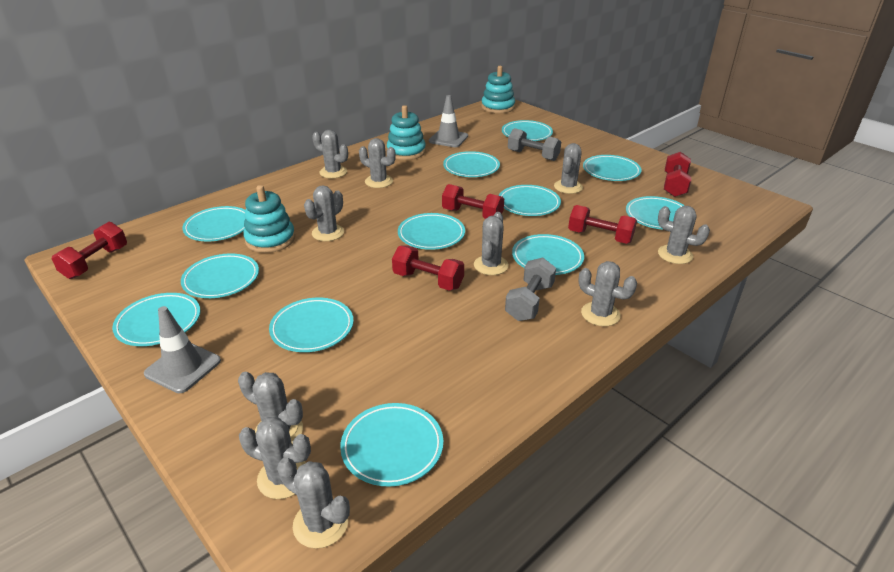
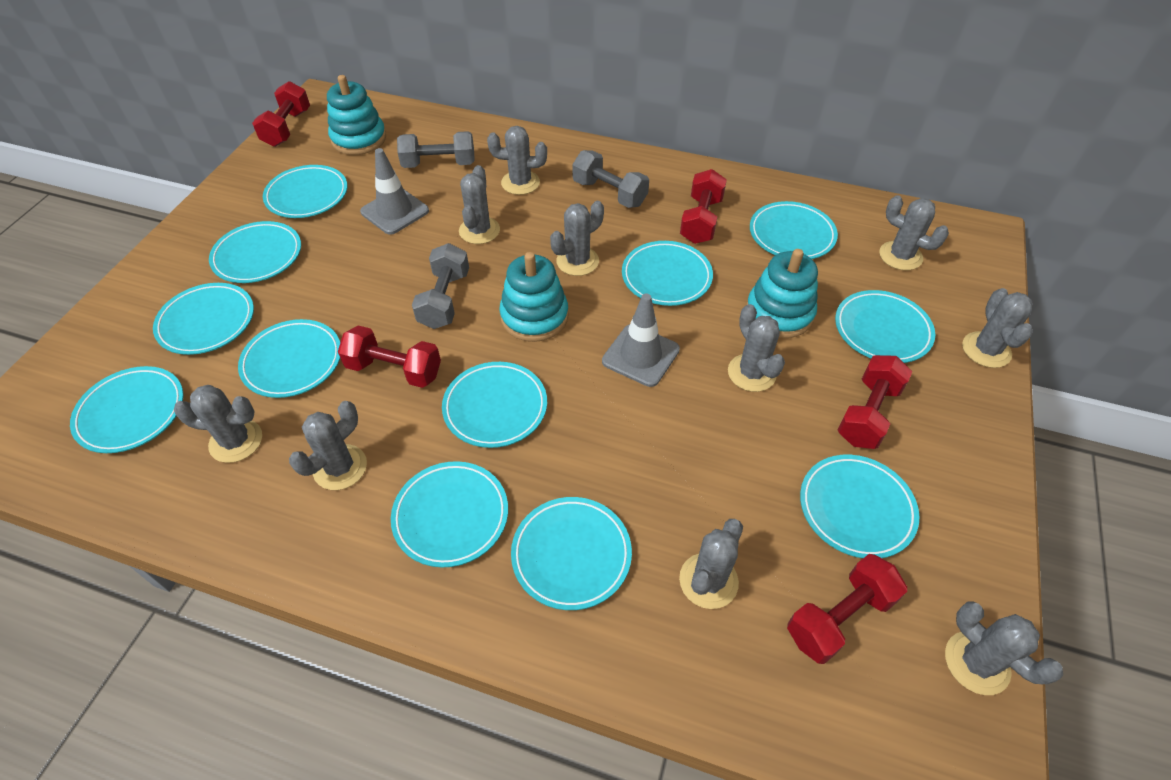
grey dumbbell: [505,258,556,321] [508,128,561,161] = 2 -> [397,131,475,168] [412,243,469,329] [572,150,649,208] = 3

